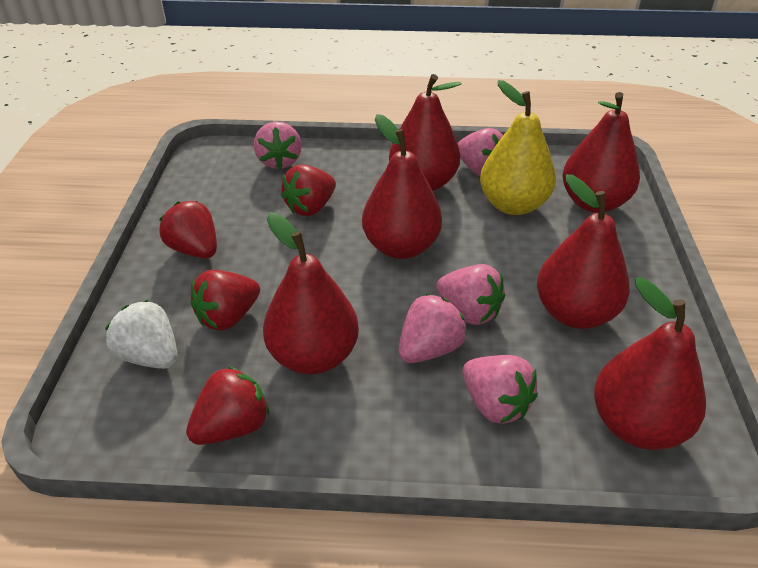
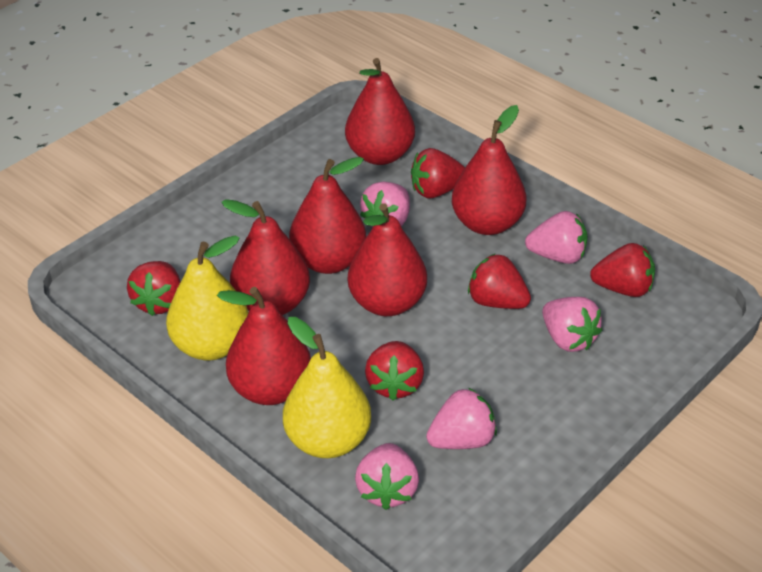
red strawberry: [159,201,217,258] [186,366,269,445] [190,270,260,331] [281,164,336,216] = 4 -> [127,261,180,316] [365,341,424,401] [411,148,465,198] [468,253,531,309] [590,243,655,297] = 5
white strawberry: [105,300,177,369] = 1 -> none = 0
yellow pear: [480,80,556,215] = 1 -> [166,236,249,360] [283,317,371,458] = 2

